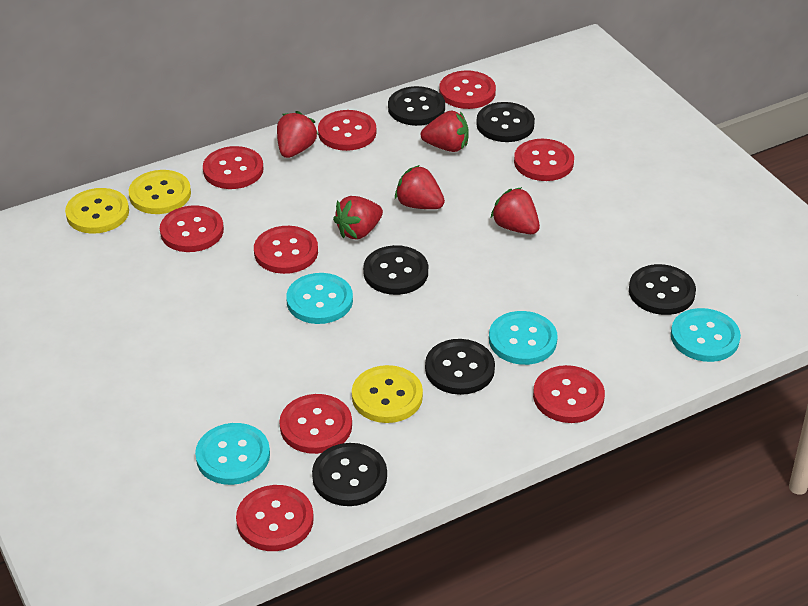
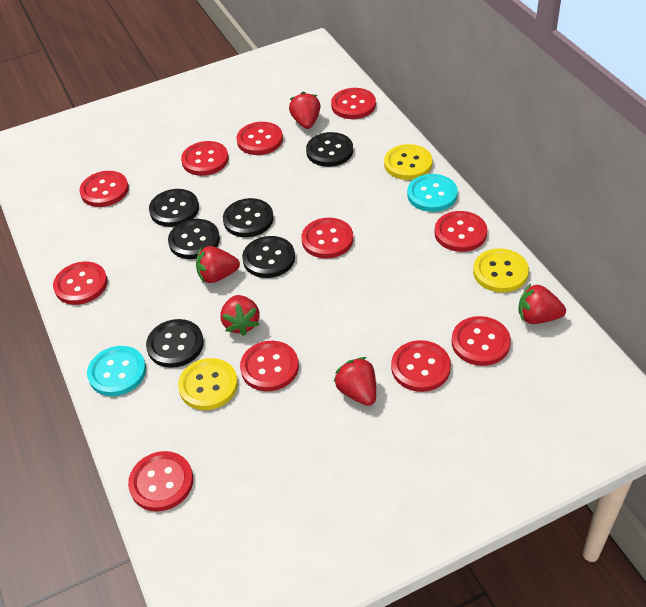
red button: [160,205,224,252] [203,146,263,189] [236,485,314,551] [254,226,318,274] [279,394,352,454] [318,110,376,151] [439,70,496,109] [514,139,574,181] [533,365,605,423] = 9 -> [53,262,108,305] [79,171,129,207] [128,451,193,511] [181,141,229,176] [237,122,283,155] [240,341,299,391] [302,218,353,259] [331,88,376,119] [391,340,451,392] [435,211,487,252] [452,316,511,366] = 11
turquoise button: [195,423,270,485] [286,273,353,324] [489,311,558,365] [671,308,741,362] = 4 -> [87,346,146,396] [407,174,458,212] = 2

